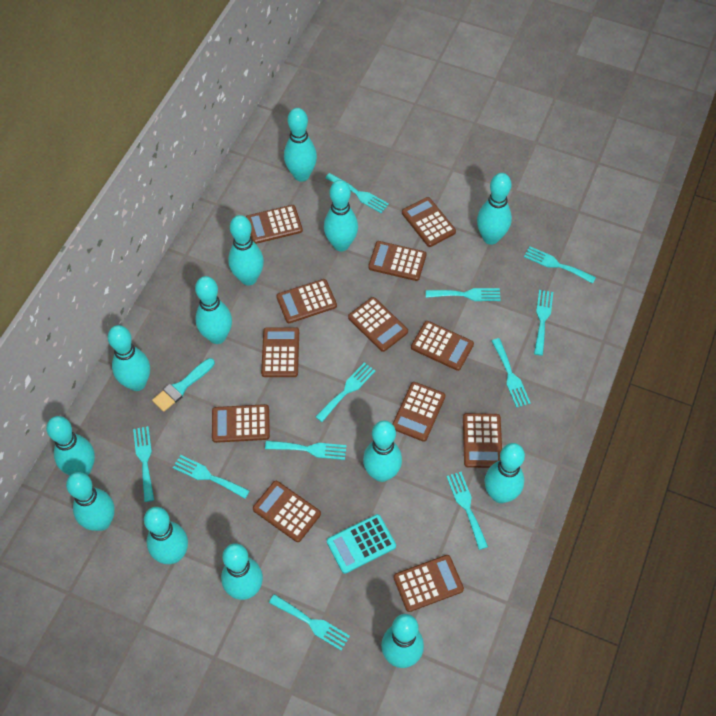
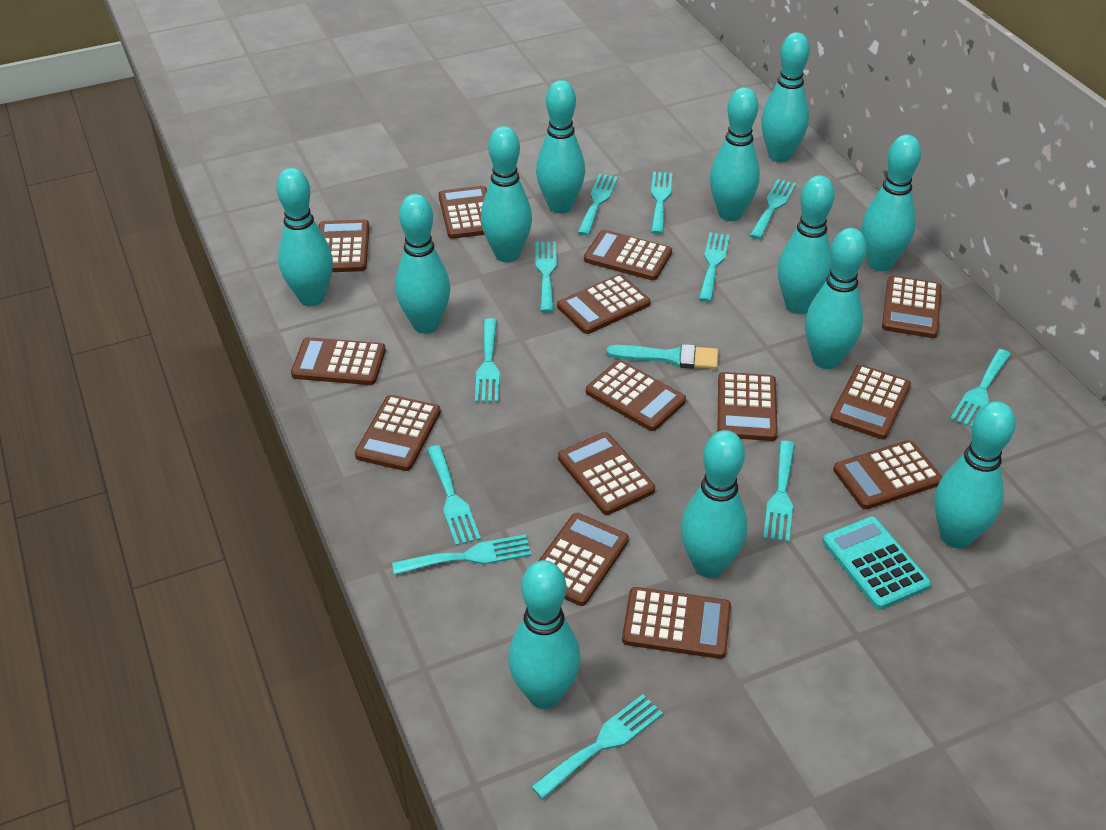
brown calculator: [212,404,270,443] [246,205,303,244] [253,481,321,542] [261,327,299,377] [276,279,337,323] [348,297,408,352] [368,241,427,281] [393,382,446,442] [393,555,464,612] [402,197,456,247] [411,321,474,371] [463,413,502,468] = 12 -> [291,337,386,385] [318,220,369,272] [355,395,441,471] [439,186,487,239] [539,513,629,606] [557,274,650,334] [558,432,655,515] [584,230,672,280] [586,360,686,431] [622,587,731,659] [718,372,778,441] [830,365,911,439] [833,440,942,509] [882,276,942,338] = 14
turquoise bowling pin: [46,416,95,475] [66,472,115,531] [108,325,150,391] [144,507,188,564] [195,276,232,344] [221,543,263,600] [228,215,264,285] [284,108,317,182] [324,180,358,251] [363,421,402,482] [381,614,424,668] [477,173,512,245] [484,443,525,503] = 13 -> [276,168,333,306] [395,194,450,334] [481,126,532,262] [508,560,580,709] [536,80,585,214] [681,430,747,578] [710,87,760,221] [761,32,810,162] [778,175,835,314] [805,228,867,369] [862,134,921,271] [934,401,1016,548] = 12

